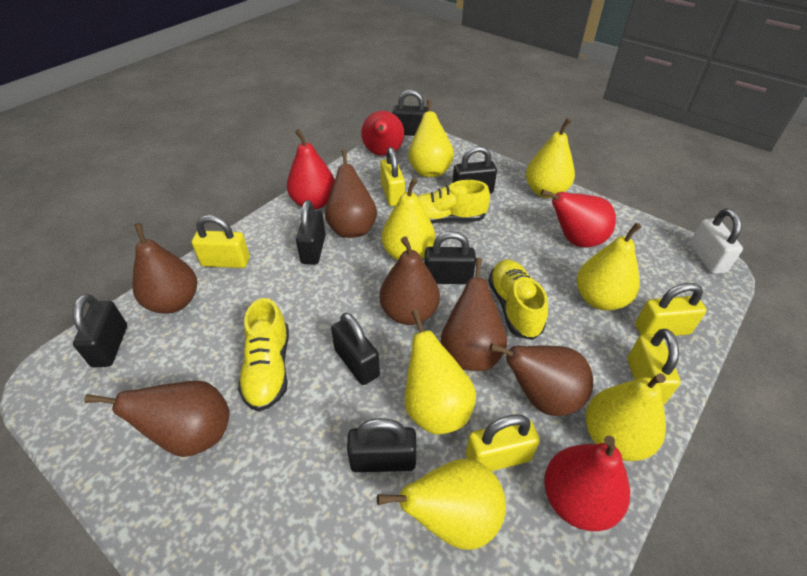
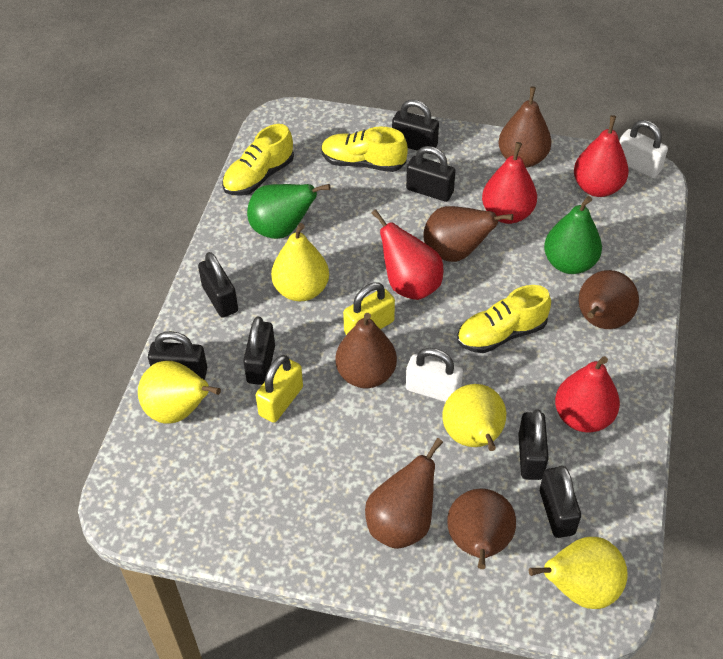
green pear: none = 0 -> [247,184,330,239] [544,196,602,274] = 2
white padlock: [689,208,743,274] = 1 -> [406,348,463,402] [619,120,668,178] = 2
yellow padlock: [192,215,250,268] [380,147,405,206] [466,414,540,471] [627,329,681,405] [635,283,707,336] = 5 -> [256,355,303,423] [343,282,395,335] = 2
yellow pear: [377,459,506,550] [381,178,435,260] [405,309,476,434] [408,99,454,177] [526,118,575,198] [577,222,641,311] [586,373,666,461] = 7 -> [138,361,221,424] [271,223,329,301] [442,384,506,451] [529,537,628,609] = 4

